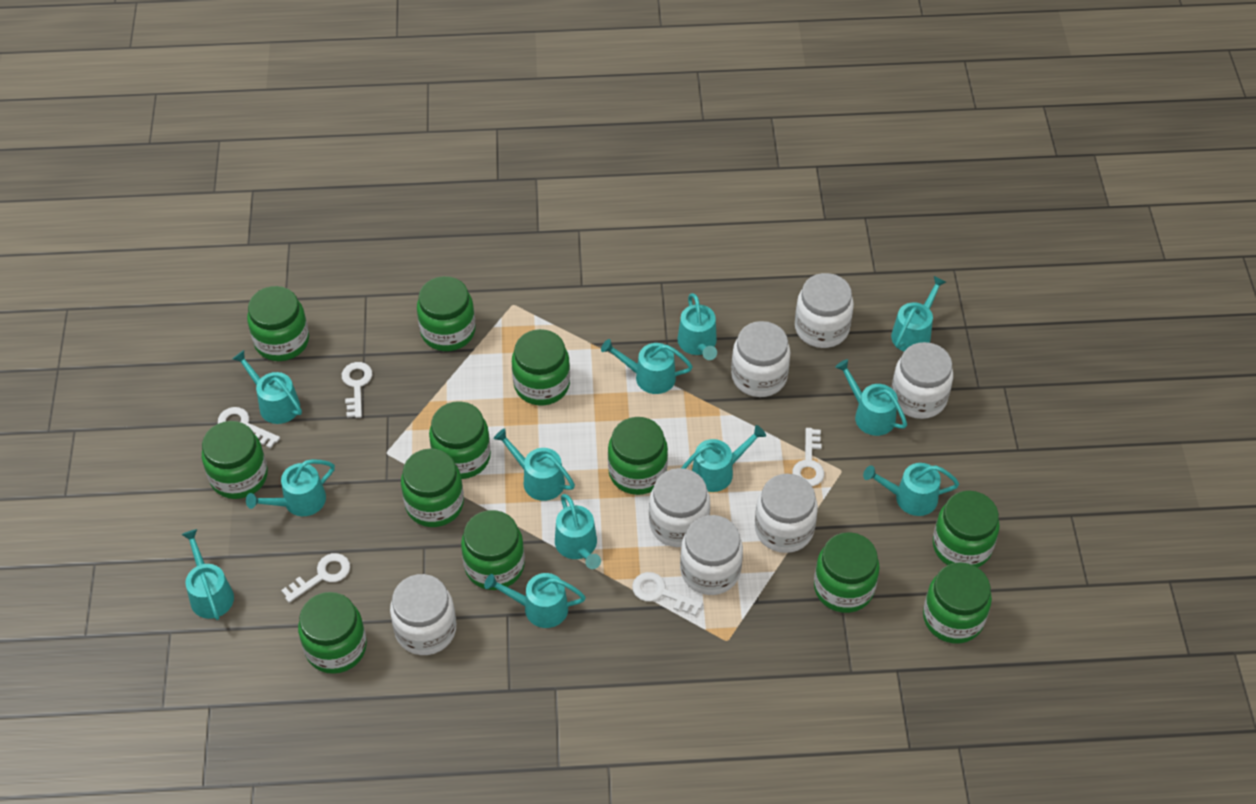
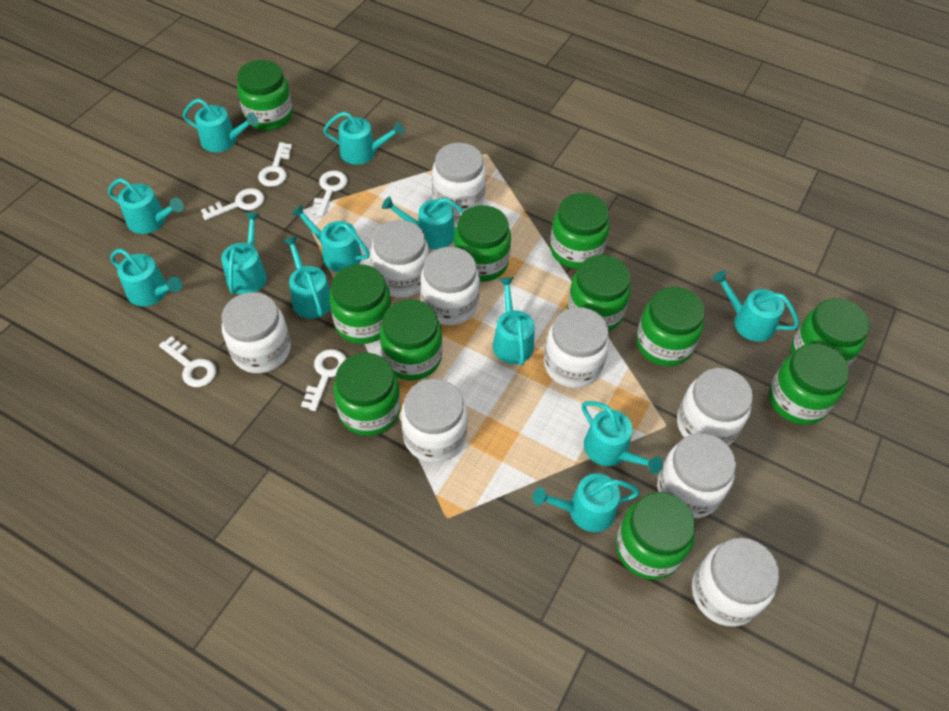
green jar: [202,421,268,499] [247,286,309,361] [298,592,367,674] [401,449,464,527] [417,276,476,351] [429,401,491,479] [461,510,525,590] [512,329,570,405] [608,417,668,495] [814,532,880,613] [923,562,992,644] [933,491,1000,568] = 12 -> [237,60,293,130] [329,264,392,344] [333,353,401,436] [380,299,442,381] [454,205,511,282] [550,193,610,269] [567,255,631,332] [616,492,696,580] [636,287,705,366] [769,343,849,425] [791,298,870,367] = 11
white jar: [390,574,456,655] [649,468,710,547] [680,515,743,595] [731,321,790,397] [755,474,818,553] [795,273,854,348] [892,342,953,419] = 7 -> [221,292,291,373] [371,220,429,298] [401,379,467,463] [420,247,480,325] [432,143,486,216] [544,307,609,388] [657,433,736,518] [677,368,753,446] [692,538,779,626] = 9

